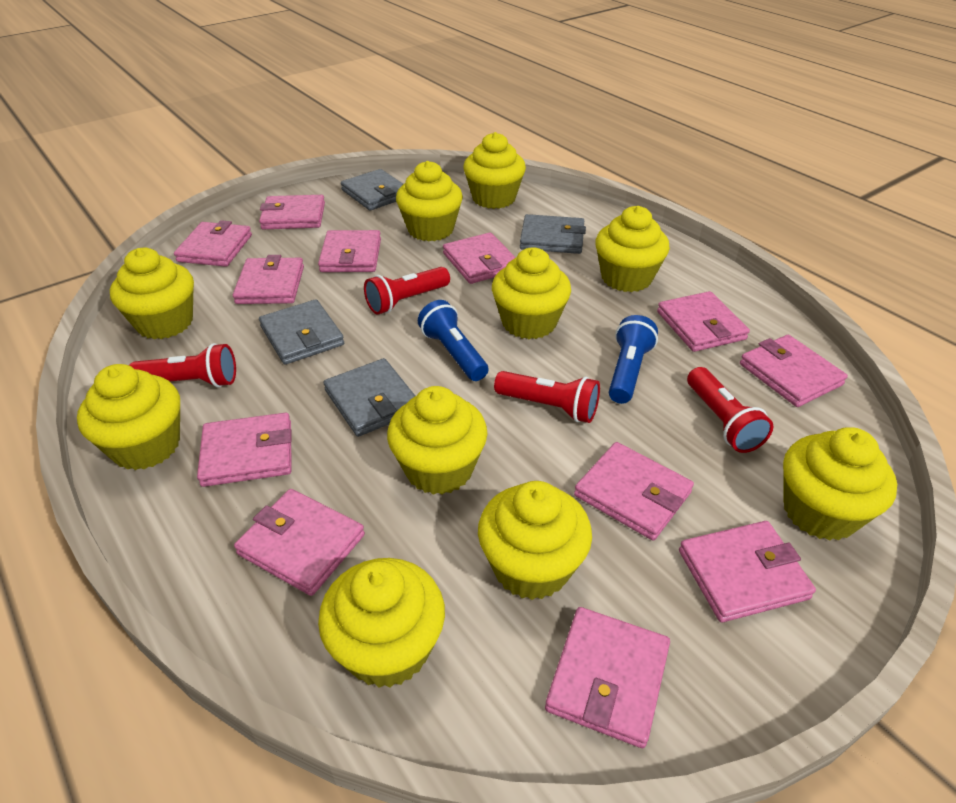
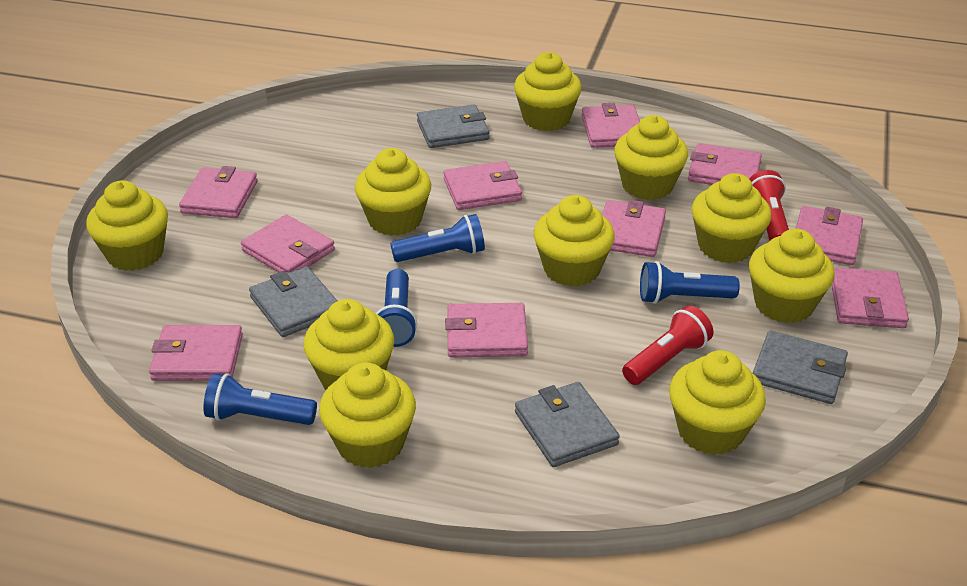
blue flashlight: [418,300,488,381] [609,315,658,404] = 2 -> [203,373,317,425] [376,269,417,347] [390,214,485,262] [640,261,740,304] = 4
pink wallet: [174,220,252,267] [197,413,292,487] [233,255,304,304] [234,489,365,596] [259,195,325,229] [318,230,381,272] [443,232,516,284] [545,607,670,748] [574,442,694,540] [657,291,750,352] [679,521,816,622] [740,335,848,407] = 12 -> [149,325,243,381] [179,166,258,218] [241,215,335,273] [443,161,522,210] [445,303,528,358] [582,103,640,148] [602,200,666,257] [688,143,762,185] [796,206,863,265] [832,267,909,328] = 10
red flashlight: [129,343,236,387] [364,267,450,314] [494,371,600,423] [687,367,773,453] = 4 -> [622,306,713,385] [749,170,789,240] = 2

